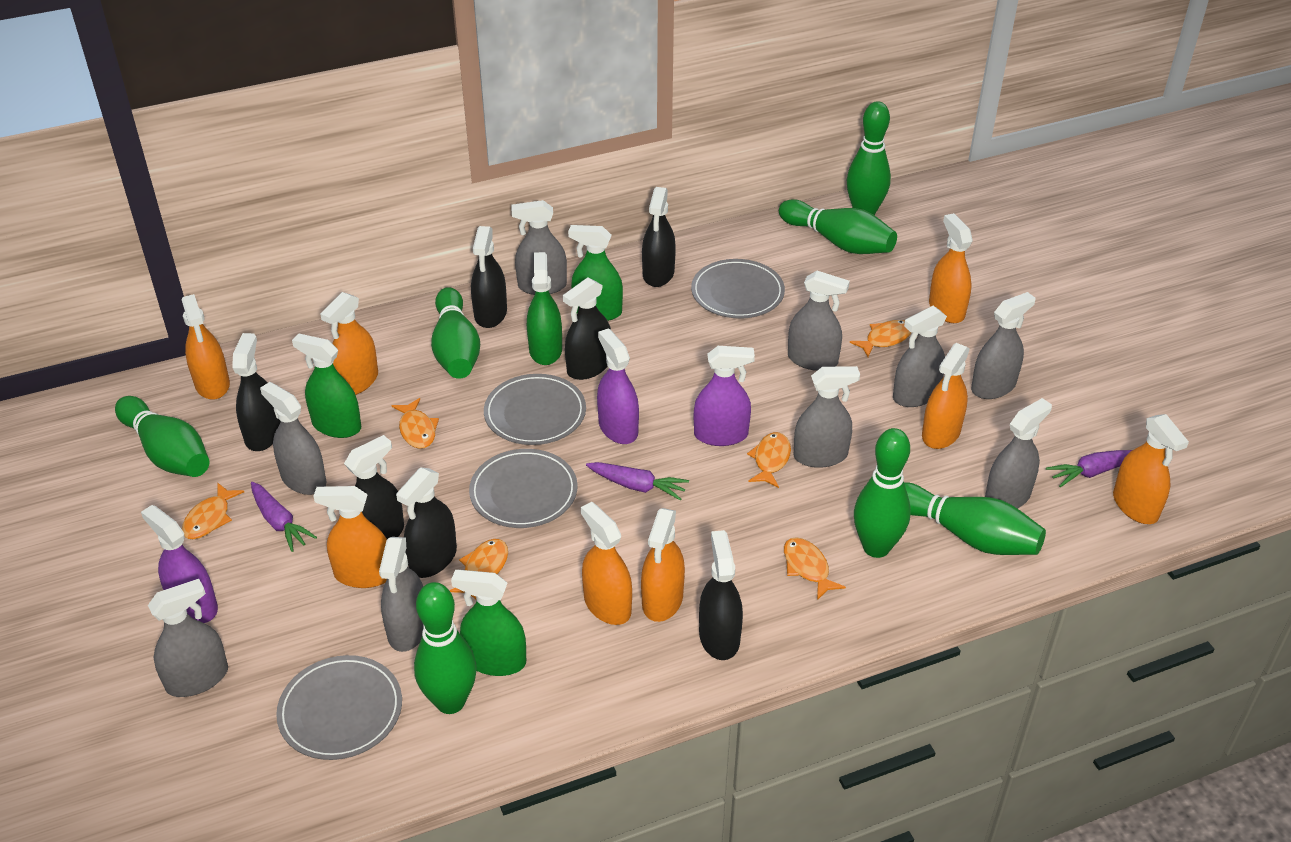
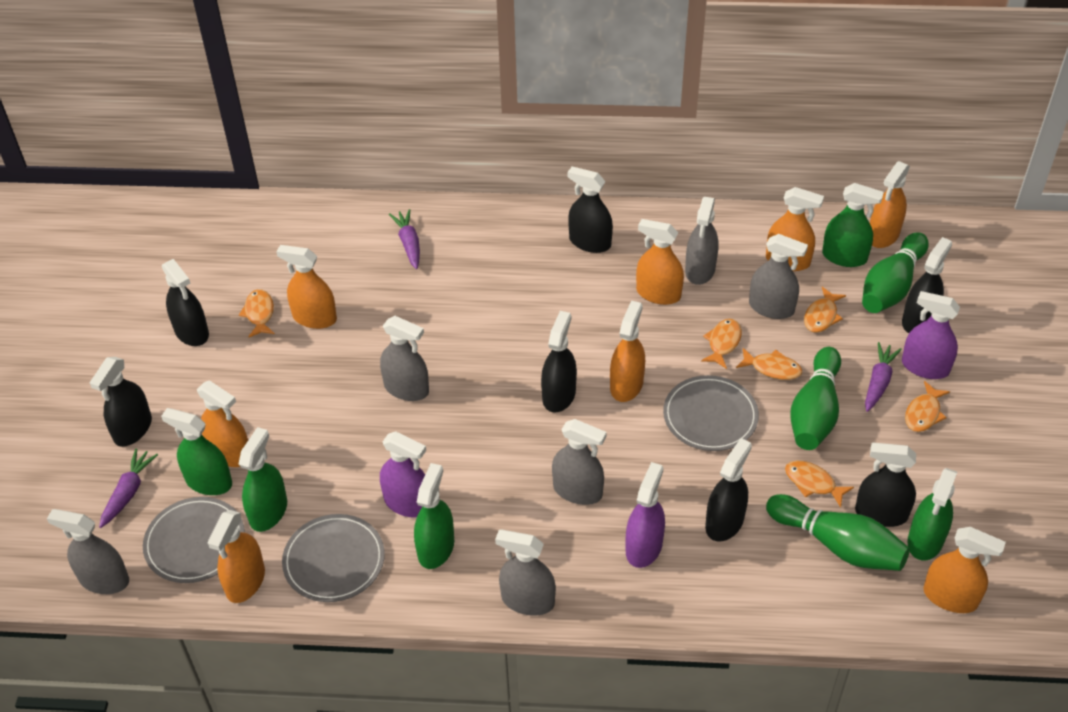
green bowling pin: [115,396,210,477] [414,582,477,714] [431,287,480,379] [779,199,897,254] [847,101,891,215] [854,428,911,558] [904,482,1046,555] = 7 -> [766,494,910,571] [790,347,841,450] [862,232,929,313] = 3
green spray bottle: [292,333,361,438] [451,570,526,676] [527,252,562,365] [568,225,623,321] = 4 -> [161,408,232,495] [238,427,287,532] [414,463,454,569] [822,183,884,267] [907,468,957,561] = 5
grey plate: [276,655,402,760] [469,449,578,528] [484,374,586,445] [691,259,785,319] = 4 -> [143,497,245,583] [282,514,385,602] [663,375,759,451] = 3
grey spray bottle: [148,579,228,697] [260,382,326,495] [379,537,423,652] [511,200,567,295] [788,271,850,371] [794,366,860,468] [893,306,947,407] [971,292,1036,399] [985,398,1052,509] = 9 -> [47,509,129,594] [380,316,429,401] [495,529,556,616] [552,419,607,505] [685,197,718,285] [749,234,808,319] = 6

